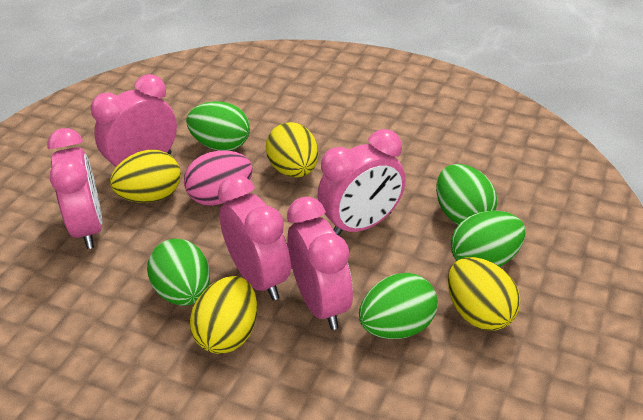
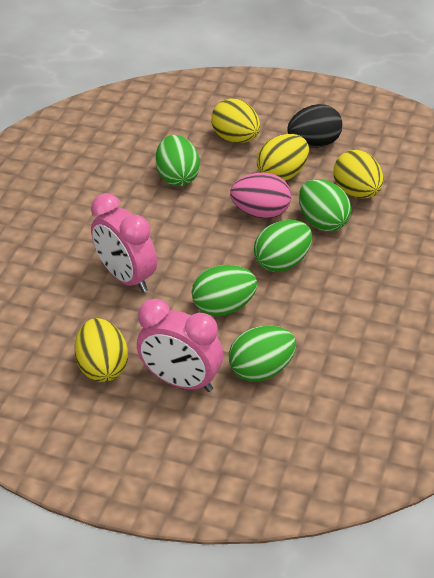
black egg: none = 0 -> [287,104,342,148] = 1
pink clock: [47,128,102,249] [91,74,177,167] [218,175,291,300] [287,197,353,330] [318,129,406,235] = 5 -> [91,193,157,293] [137,299,223,392] = 2

